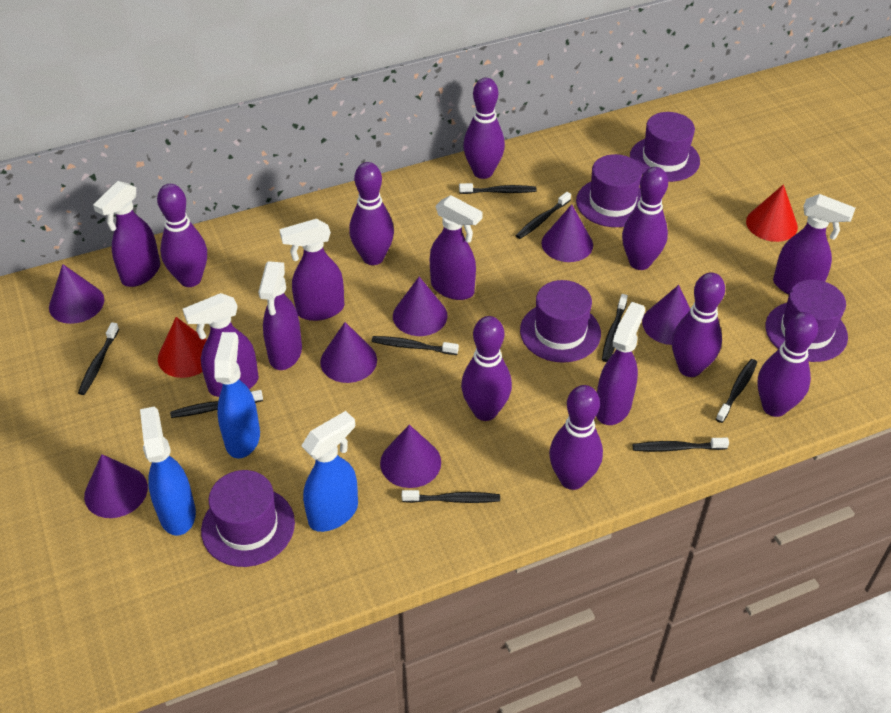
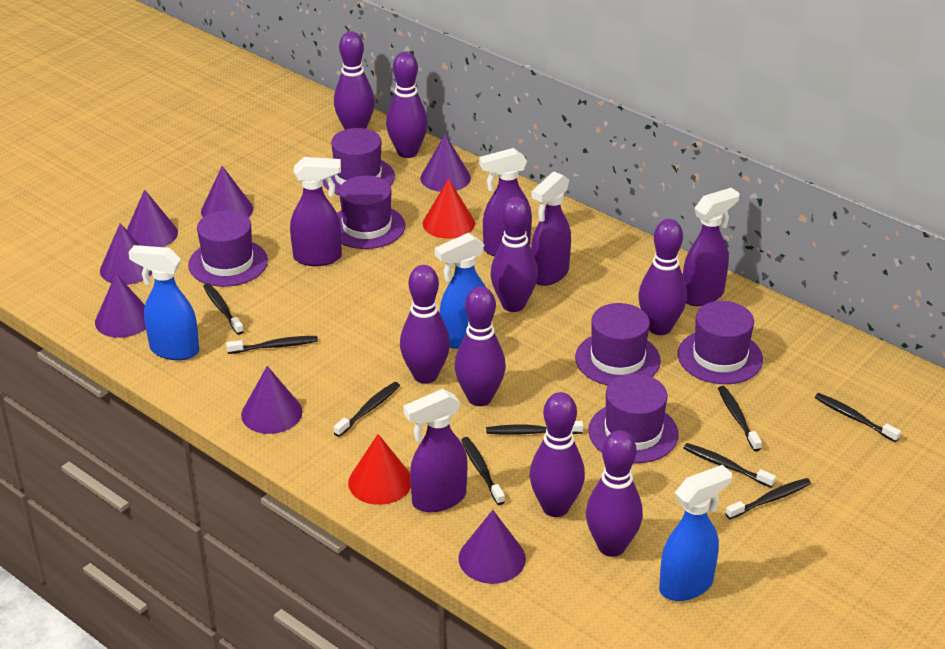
purple hat: [201,470,295,567] [520,280,601,363] [576,154,642,227] [630,112,700,182] [765,280,848,362] = 5 -> [188,210,268,287] [323,128,395,195] [337,176,405,249] [575,303,661,385] [588,374,678,463] [678,301,763,384] = 6
purple spray bottle: [93,181,160,287] [183,293,259,397] [258,261,302,370] [279,219,344,321] [430,195,483,300] [596,302,645,425] [773,194,856,294] = 7 -> [290,157,342,266] [403,389,467,512] [479,148,532,256] [531,172,571,286] [683,188,739,306] = 5

